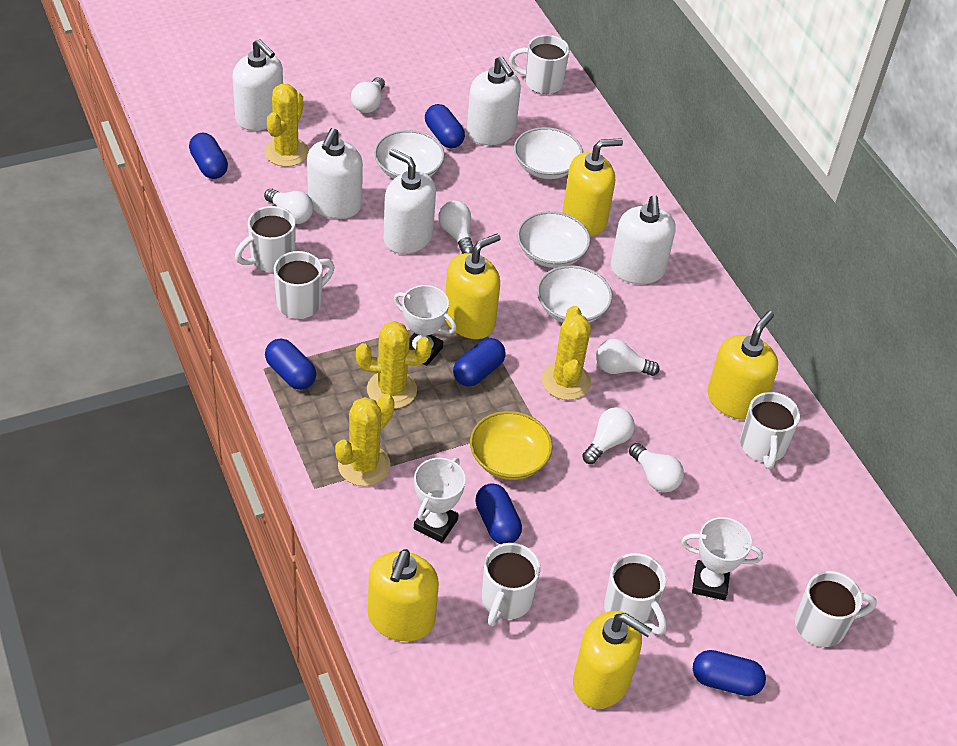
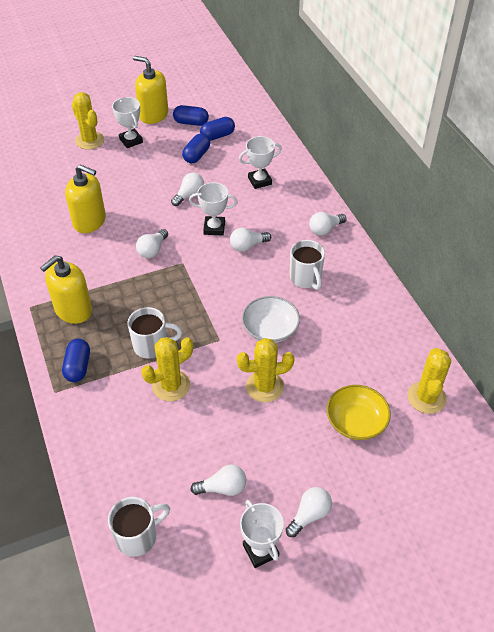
blue capsule: [189,133,228,179] [265,338,316,390] [425,104,465,148] [453,338,506,387] [475,484,522,544] [693,650,766,696] = 6 -> [62,339,90,382] [173,105,209,126] [182,133,210,163] [200,117,235,141] = 4
white bowl: [374,130,445,179] [514,127,583,179] [517,211,590,268] [537,265,612,323] = 4 -> [242,296,300,343] = 1
white mug: [235,206,296,272] [274,251,334,319] [482,543,540,626] [509,35,569,94] [604,553,667,635] [740,392,800,469] [795,571,877,647] = 7 -> [108,497,170,557] [127,307,183,359] [290,240,325,290] = 3
white soap dispenser: [233,39,283,131] [307,128,363,219] [383,149,436,254] [467,56,521,145] [611,195,676,284] = 5 -> none = 0
white trophy: [394,285,456,366] [414,458,465,543] [681,517,763,600] = 3 -> [112,97,143,148] [189,182,238,236] [239,136,282,189] [240,500,284,568] = 4
yellow soap dispenser: [368,549,439,641] [445,233,501,339] [563,138,623,236] [573,611,652,709] [707,311,778,420] = 5 -> [40,255,92,324] [65,164,106,233] [133,56,168,124] = 3

